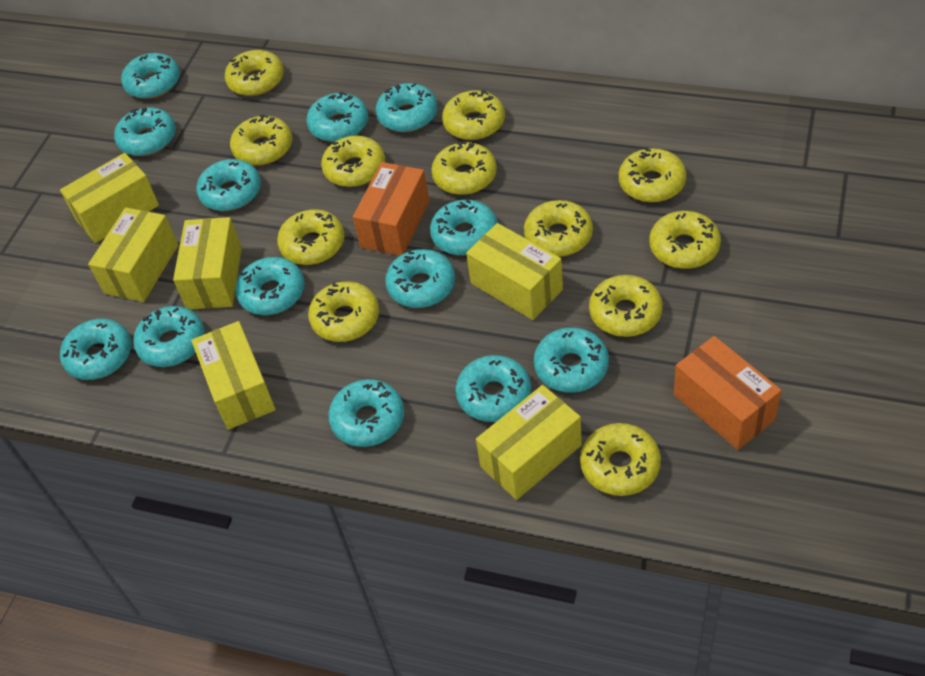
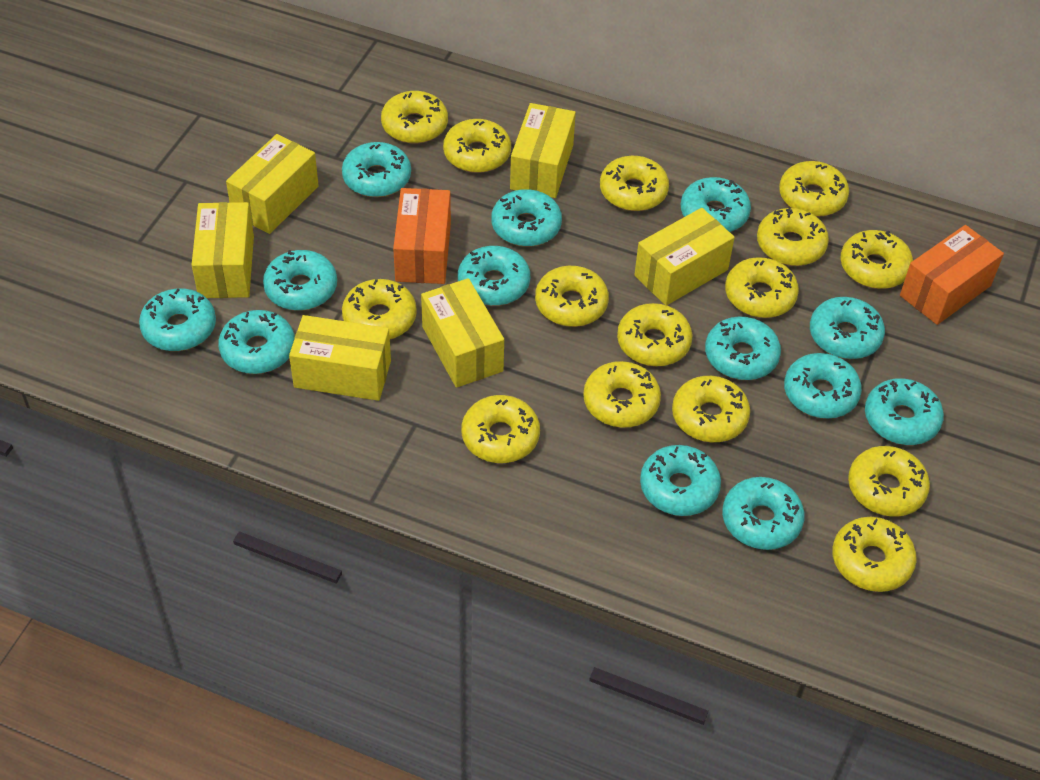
yellow donut: [225,50,284,96] [230,114,293,165] [277,209,345,265] [308,281,379,342] [321,136,385,187] [431,141,497,195] [442,90,505,140] [524,200,593,257] [580,423,661,496] [589,275,663,337] [619,147,687,202] [649,211,721,269] = 12 -> [342,279,417,339] [381,91,448,144] [443,119,511,173] [462,395,540,463] [535,266,609,327] [583,361,661,428] [600,156,669,211] [617,303,692,366] [672,376,750,442] [725,257,799,318] [757,208,829,266] [779,161,849,217] [832,517,917,592] [840,230,913,289] [848,446,930,516] = 15

